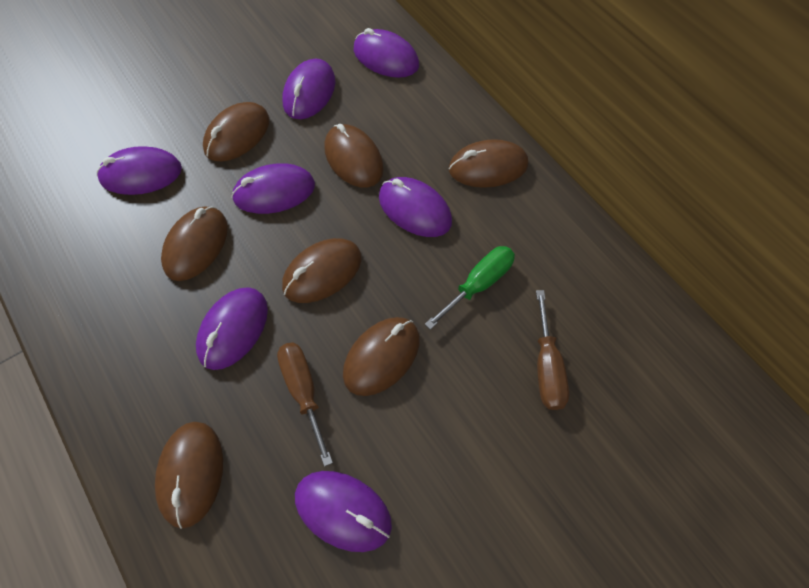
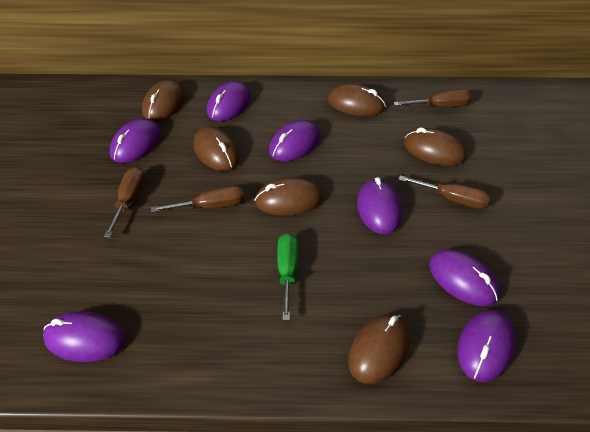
brown mouse: [155,422,223,529] [161,206,228,281] [203,102,269,162] [282,238,362,303] [324,124,384,188] [343,317,420,396] [449,139,528,188] = 7 -> [142,80,185,121] [194,126,240,171] [254,177,323,216] [328,84,386,116] [348,314,411,384] [404,127,466,166] = 6
brown screwdriver: [277,342,333,466] [536,290,569,410] = 2 -> [104,167,145,238] [151,185,244,212] [394,89,472,107] [398,175,490,209] = 4

